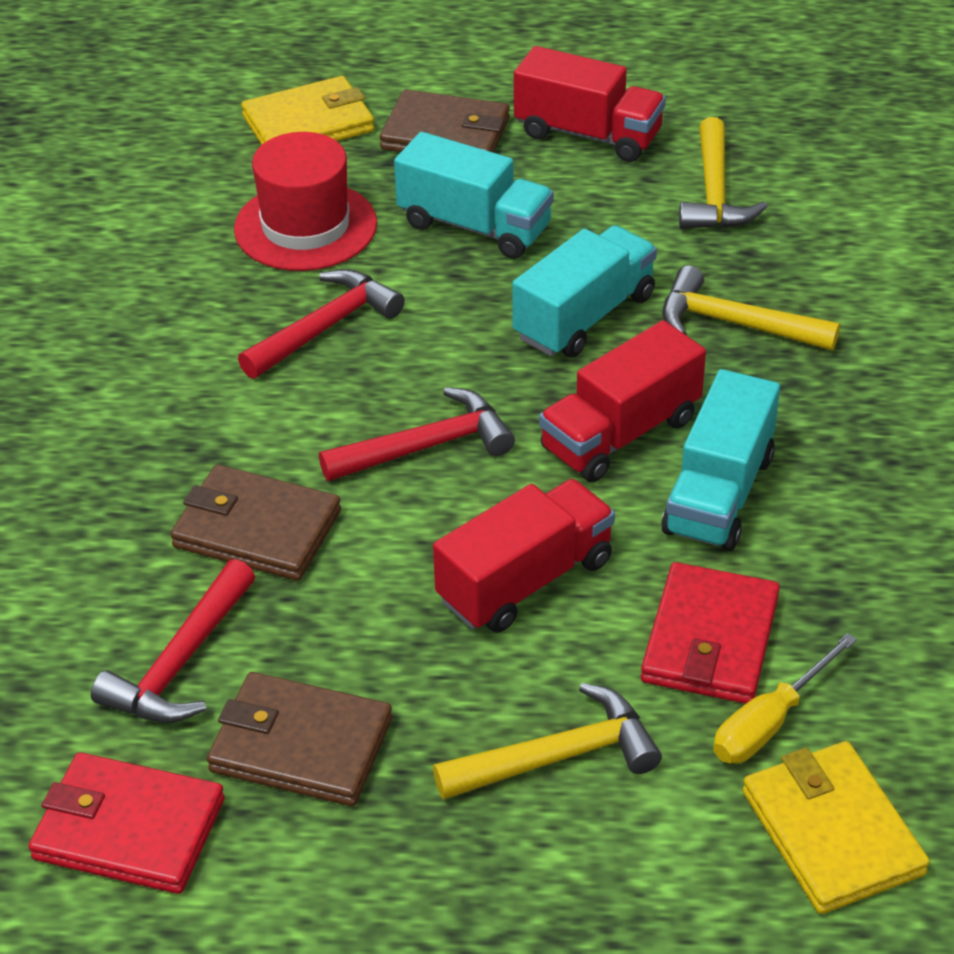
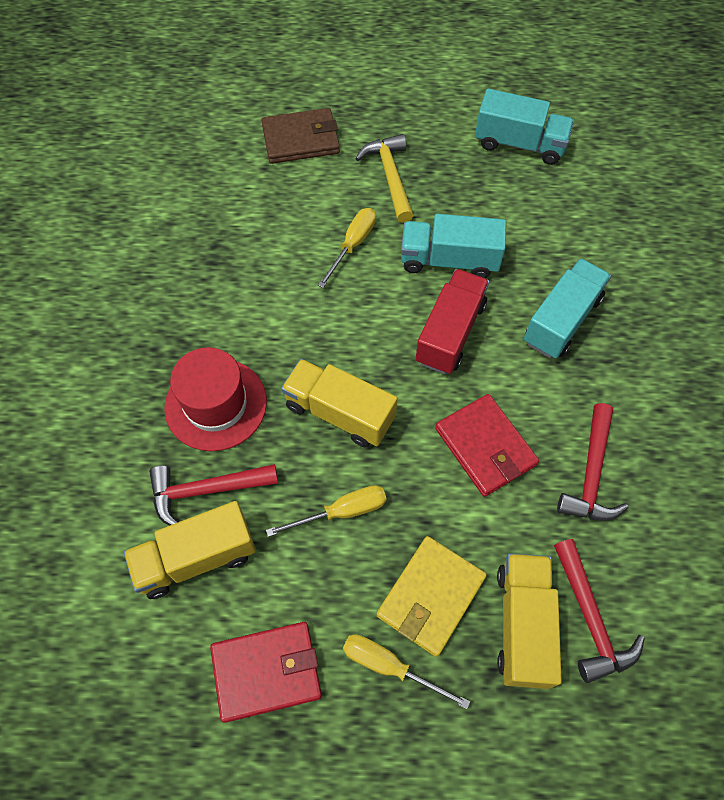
brown wallet: [170,465,341,581] [207,672,392,806] [380,90,510,153] = 3 -> [261,108,340,164] = 1
red truck: [433,479,615,633] [514,46,666,162] [539,320,706,482] = 3 -> [416,269,489,374] = 1
yellow hammer: [433,683,662,800] [662,265,840,351] [679,117,768,229] = 3 -> [355,134,414,223] = 1
yellow screwdriver: [713,633,857,764] = 1 -> [266,485,387,537] [318,208,376,288] [343,634,471,709] = 3
yellow truck: none = 0 -> [124,501,256,599] [281,359,398,448] [497,553,562,689] = 3
yellow wallet: [241,76,375,145] [742,741,930,914] = 2 -> [377,536,487,657] = 1

